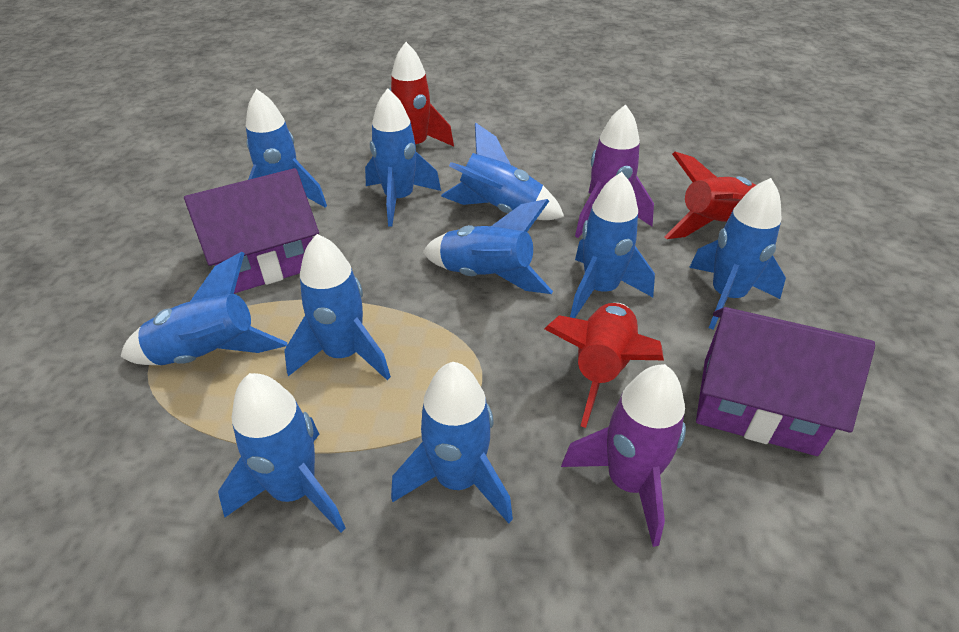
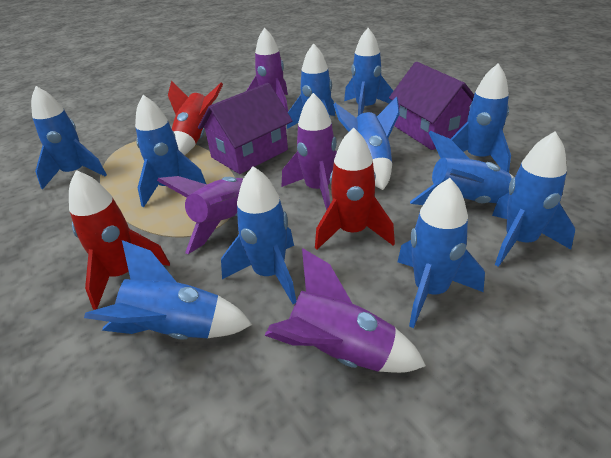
blue rocket: [120,252,287,365] [218,373,345,532] [246,89,327,208] [284,234,391,380] [365,88,441,227] [391,362,513,524] [423,199,553,294] [441,122,564,220] [570,172,655,318] [689,178,786,330] = 10 -> [31,86,107,190] [84,240,252,340] [135,95,206,207] [221,166,296,304] [287,43,335,129] [334,96,400,190] [344,28,393,116] [398,178,485,328] [410,131,515,205] [451,64,511,172] [492,132,575,267] = 11
purple rocket: [561,364,686,547] [575,104,654,238] = 2 -> [157,176,243,254] [247,27,288,112] [264,248,426,373] [281,93,337,211] = 4

